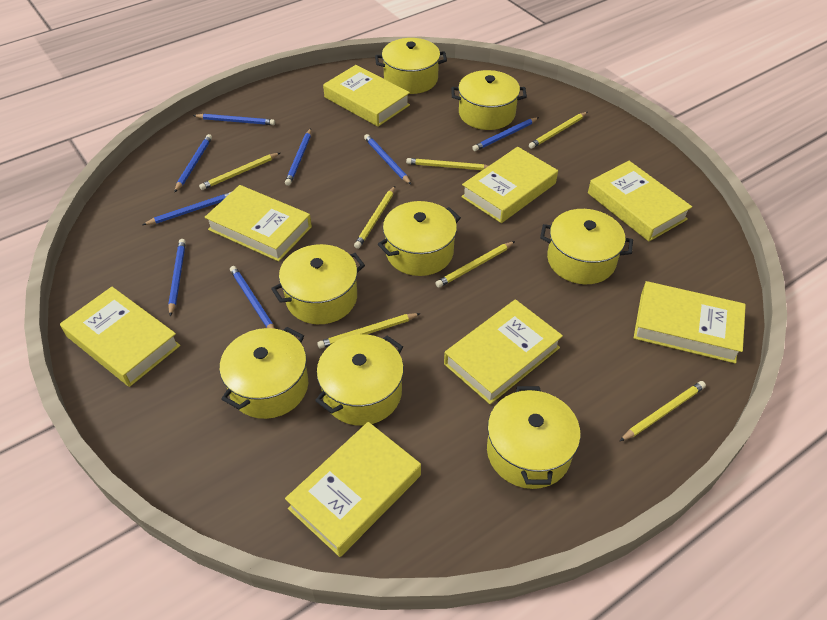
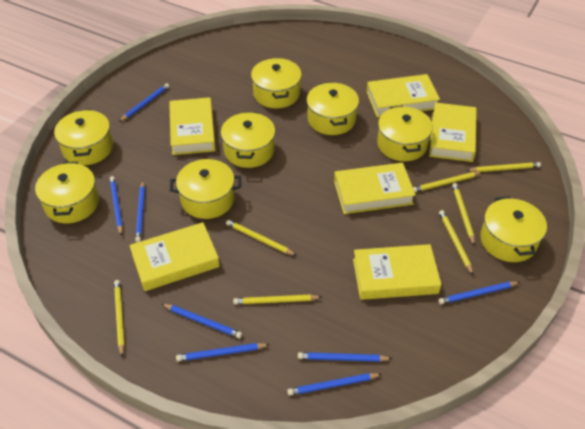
yellow book: [60,287,180,387] [205,185,312,262] [285,422,421,557] [323,65,410,127] [444,299,563,404] [461,147,558,223] [588,161,692,241] [634,281,746,363] = 8 -> [129,222,220,291] [169,97,216,155] [334,163,416,214] [353,244,442,300] [366,74,440,117] [429,103,477,162] = 6

